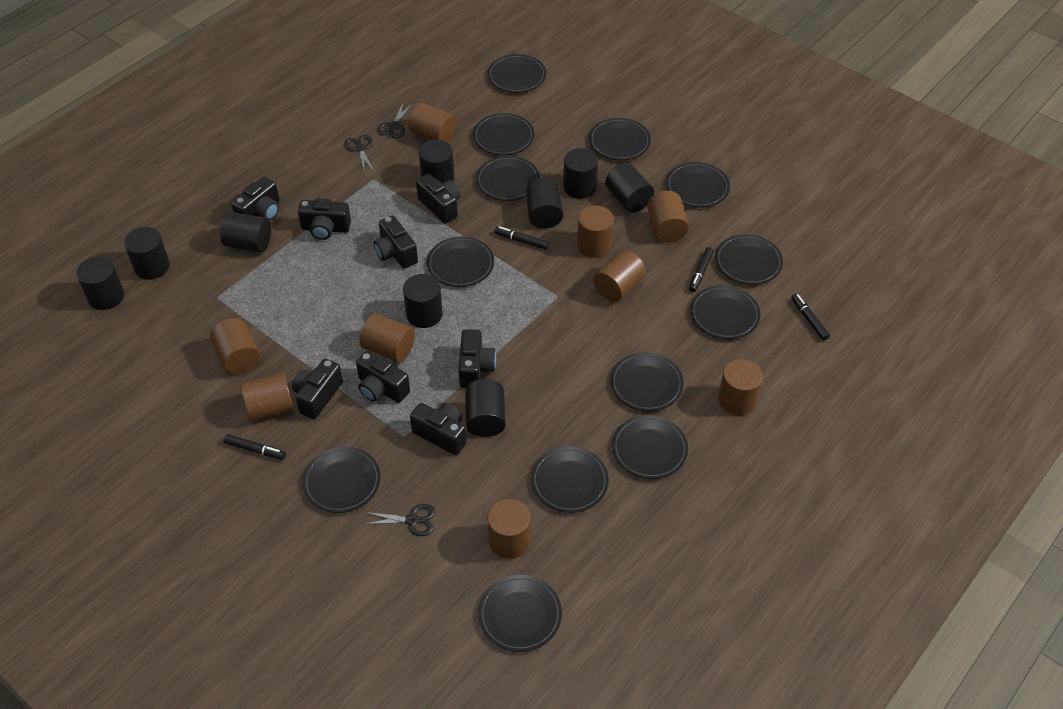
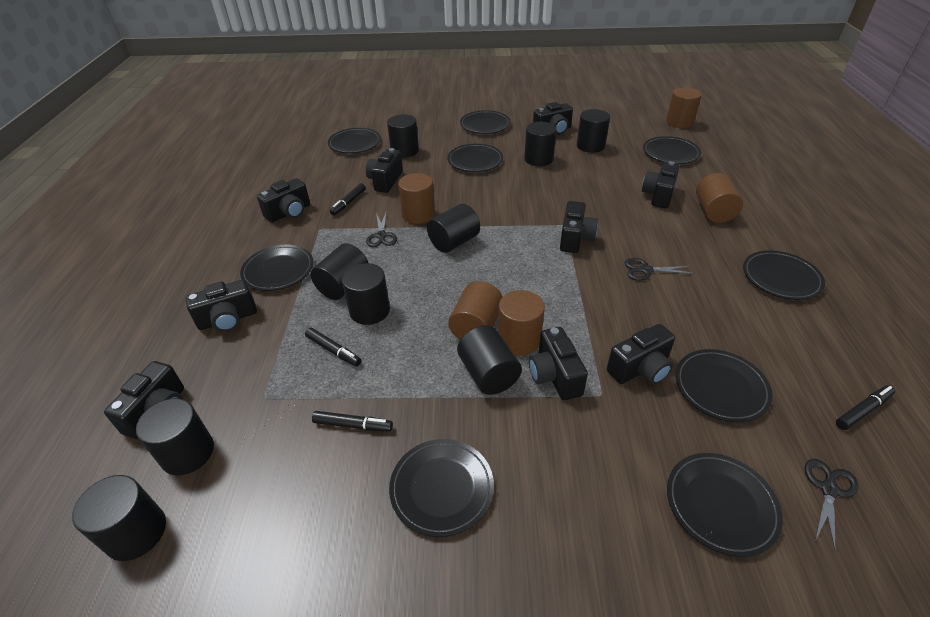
black camera: [231,176,280,221] [292,359,343,419] [298,198,351,240] [356,351,410,403] [373,215,418,269] [410,403,467,455] [416,173,460,224] [458,329,496,388] = 8 -> [104,361,184,439] [186,279,257,332] [257,178,310,223] [366,148,403,193] [529,327,588,400] [533,102,573,135] [560,201,598,253] [607,324,675,385] [642,161,680,208] = 9
black plate: [303,446,381,513] [427,237,494,287] [473,113,534,156] [476,156,540,201] [478,575,562,652] [487,54,546,93] [531,446,609,513] [589,118,651,160] [611,352,684,411] [612,415,688,479] [666,162,730,208] [690,285,760,339] [715,234,783,285] = 13 -> [240,244,314,291] [328,128,381,153] [389,439,494,537] [447,144,503,172] [460,110,511,134] [643,136,701,164] [667,453,783,557] [675,349,773,422] [743,250,825,300] = 9
brown cylinder: [210,318,260,374] [240,372,294,421] [360,313,415,363] [409,103,456,143] [487,499,531,559] [577,205,614,258] [593,250,646,302] [647,191,689,242] [718,359,763,415] = 9 -> [398,173,435,224] [448,281,503,340] [498,290,545,356] [666,87,702,128] [696,173,743,223] = 5

